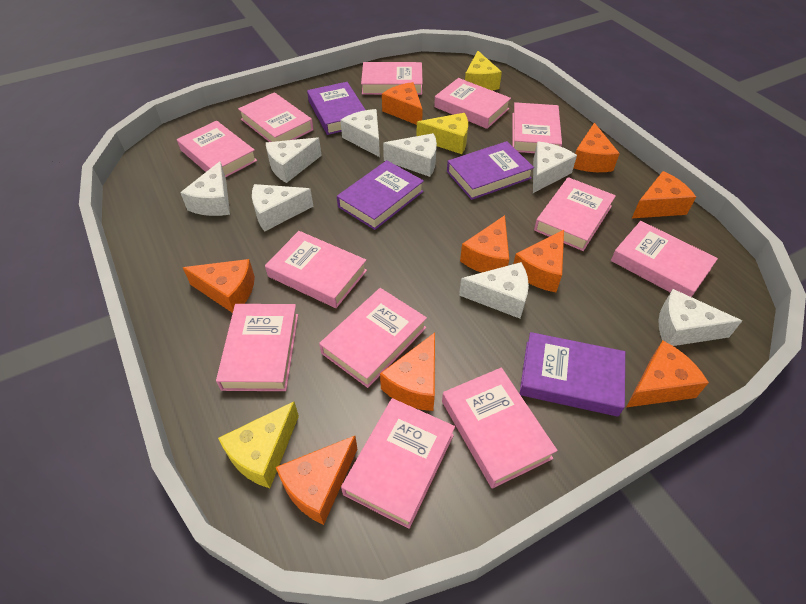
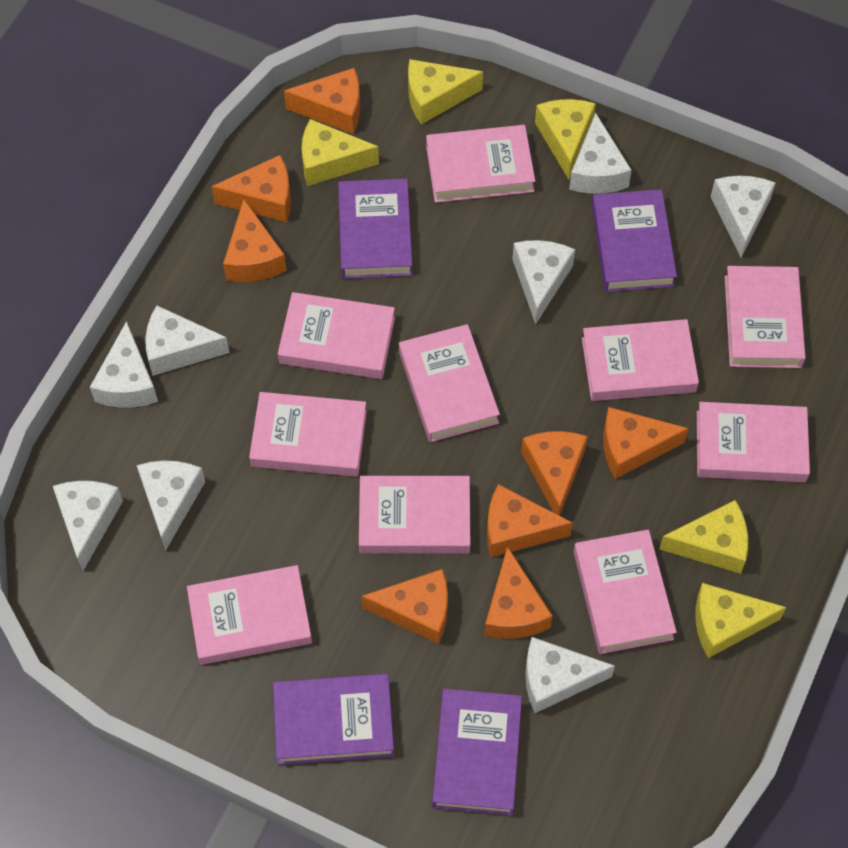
orange cheese: [183,259,255,313] [276,436,357,525] [380,333,435,411] [382,82,423,125] [460,215,509,273] [513,230,564,292] [574,123,620,172] [626,341,709,407] [632,171,696,218] = 9 -> [211,155,291,222] [223,199,287,282] [284,68,360,134] [361,569,448,644] [484,546,553,639] [487,484,573,558] [521,431,588,516] [603,407,689,479] = 8
pink book: [177,121,257,177] [216,304,298,391] [238,92,314,142] [265,231,367,308] [319,288,427,388] [341,398,455,529] [361,62,423,95] [434,78,511,129] [442,368,558,489] [512,102,562,153] [534,177,616,251] [611,221,718,297] = 12 -> [187,565,312,665] [249,392,367,477] [278,292,395,379] [359,476,470,553] [399,324,500,442] [426,125,535,203] [573,530,677,654] [582,319,699,401] [697,402,810,482] [724,266,806,368] = 10
yellow cheese: [218,402,299,488] [416,113,468,154] [465,51,502,91] = 3 -> [302,119,379,186] [408,59,483,124] [535,99,596,180] [659,500,748,574] [695,583,787,658] = 5

